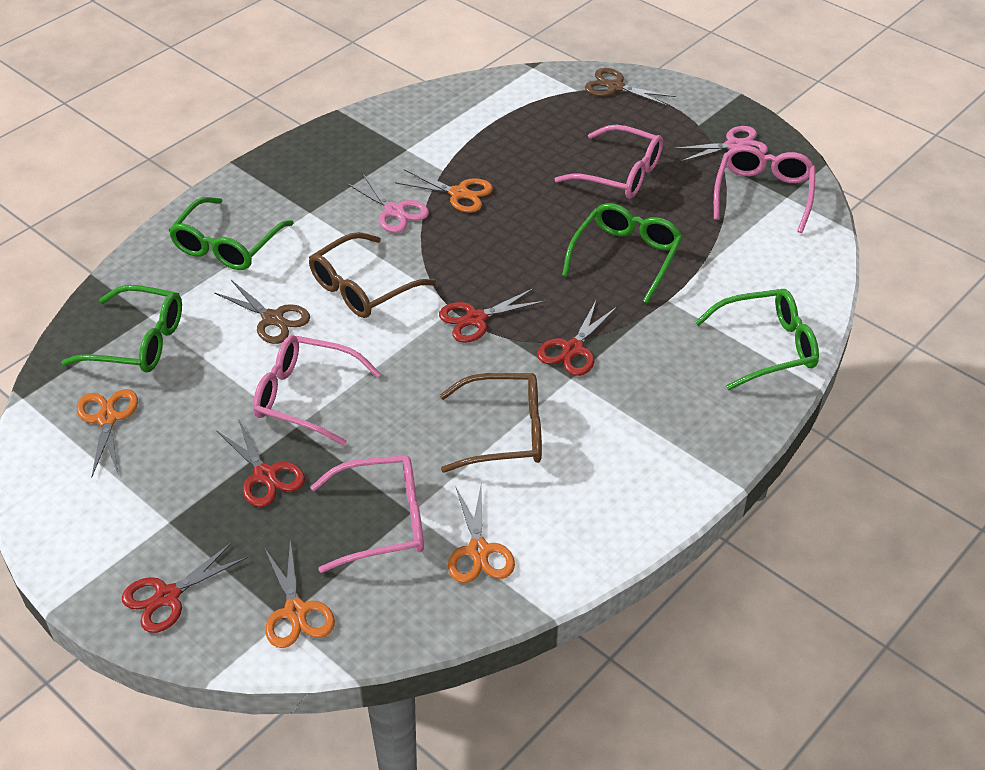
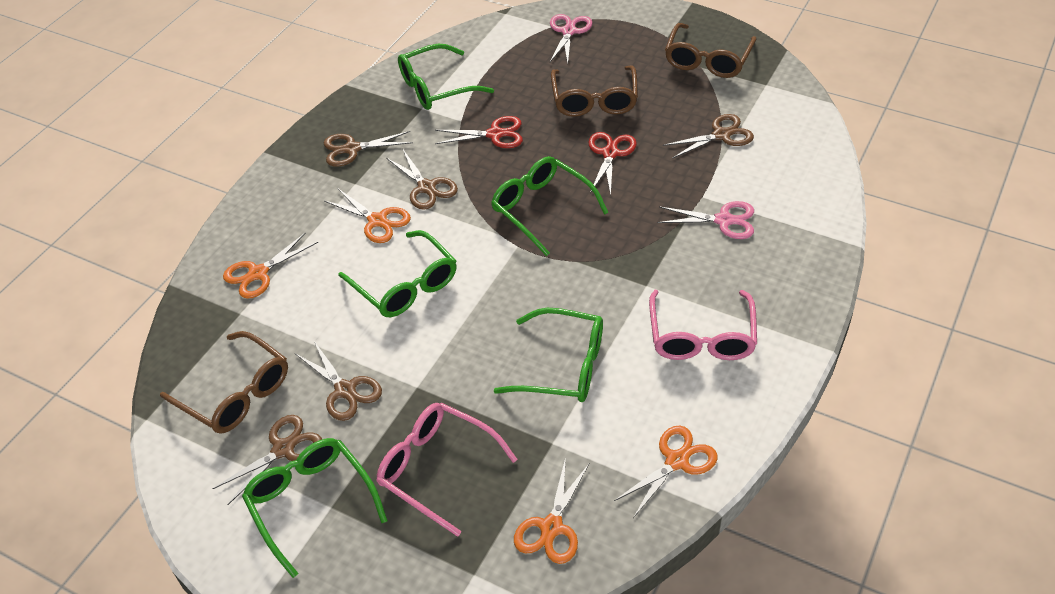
brown glasses: [309,232,436,318] [440,373,542,473] = 2 -> [160,331,288,434] [551,66,638,117] [665,23,757,78] = 3
brown scissors: [214,280,310,344] [585,68,676,107] = 2 -> [212,415,322,505] [296,341,382,421] [324,131,413,167] [386,148,458,210] [663,114,754,159] = 5
green glasses: [61,285,182,373] [169,197,294,270] [562,203,683,304] [695,289,819,390] = 4 -> [242,438,388,578] [338,230,457,317] [398,44,494,110] [491,156,609,256] [493,308,603,402] = 5
pink glasses: [253,335,381,445] [310,455,424,573] [555,125,663,199] [714,145,816,233] = 4 -> [376,403,518,537] [649,290,757,360] = 2
red scissors: [122,541,248,633] [216,418,305,507] [439,288,545,343] [537,301,617,376] = 4 -> [435,116,523,148] [588,132,637,196] = 2

